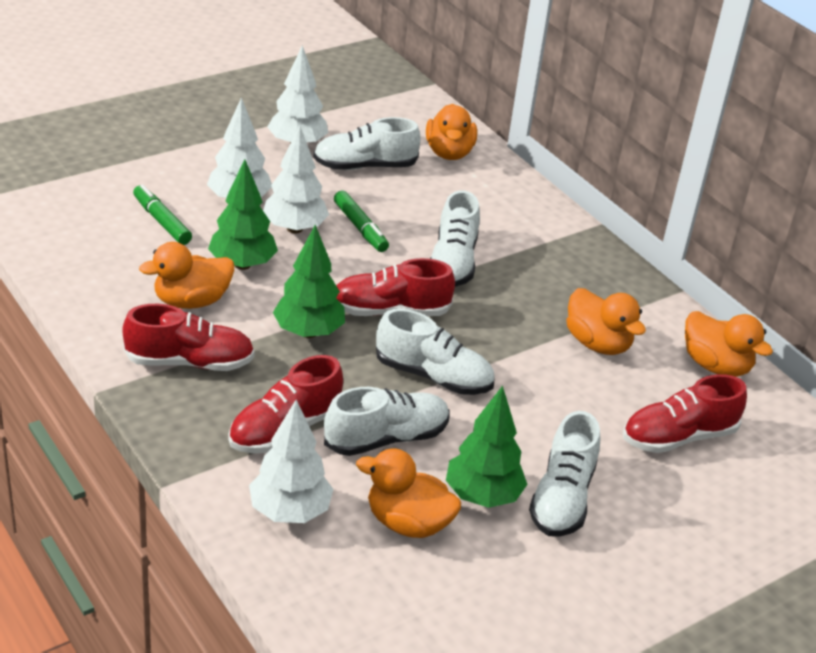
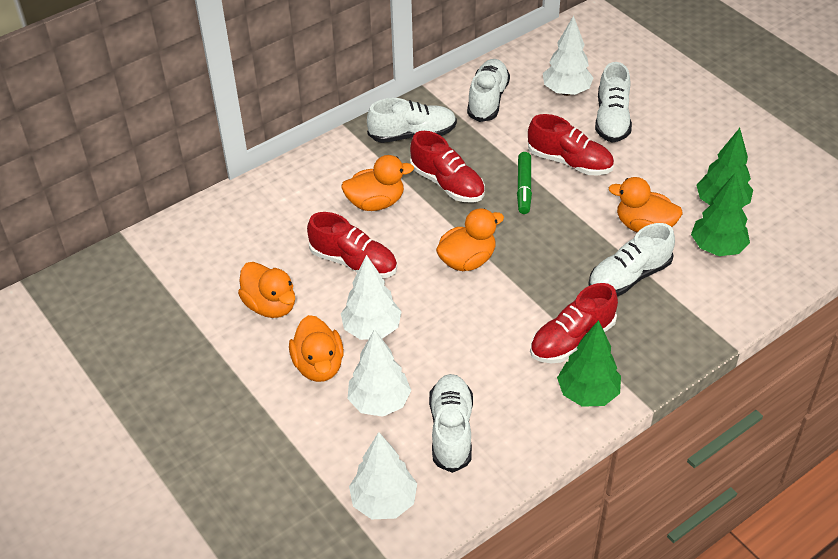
green marker: [133,184,192,245] [334,190,389,252] = 2 -> [517,152,532,214] = 1

